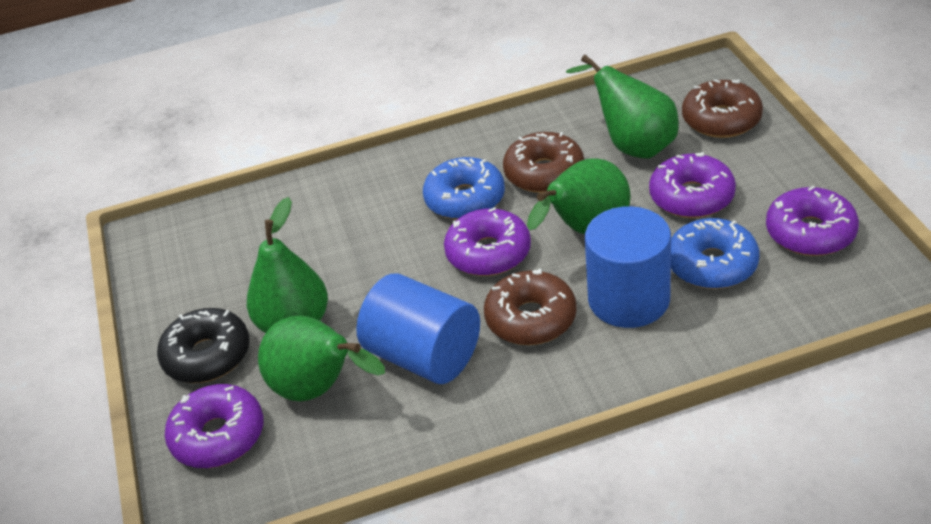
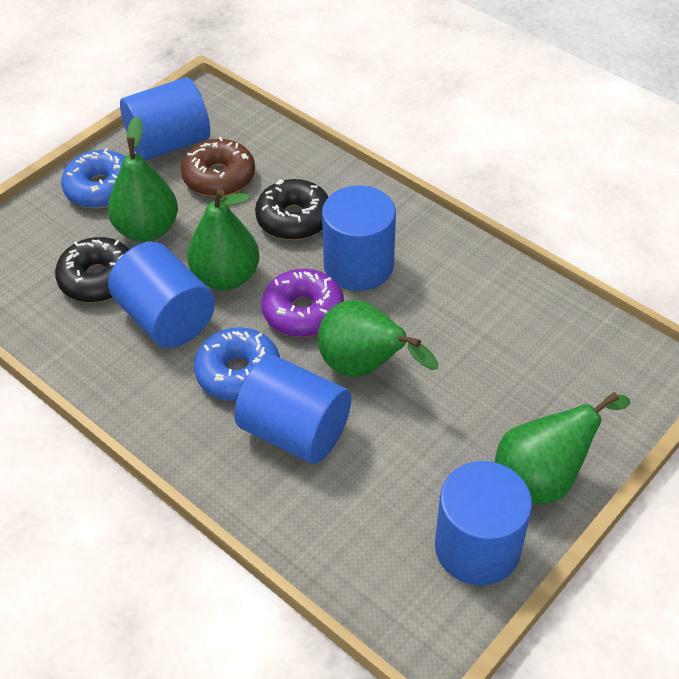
black donut: [157,308,250,383] = 1 -> [55,237,129,302] [255,179,328,240] = 2
blue cylinder: [356,273,480,384] [585,206,671,328] = 2 -> [108,242,215,348] [120,77,210,161] [234,355,351,464] [322,185,396,291] [435,461,532,586] = 5
brown donut: [484,269,577,345] [503,132,584,193] [682,79,763,138] = 3 -> [181,137,255,197] = 1
purple donut: [165,384,264,468] [444,207,531,276] [649,152,736,218] [766,186,859,256] = 4 -> [262,269,344,337] = 1

